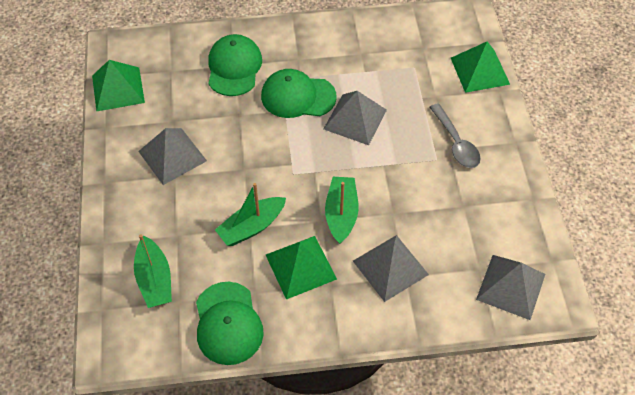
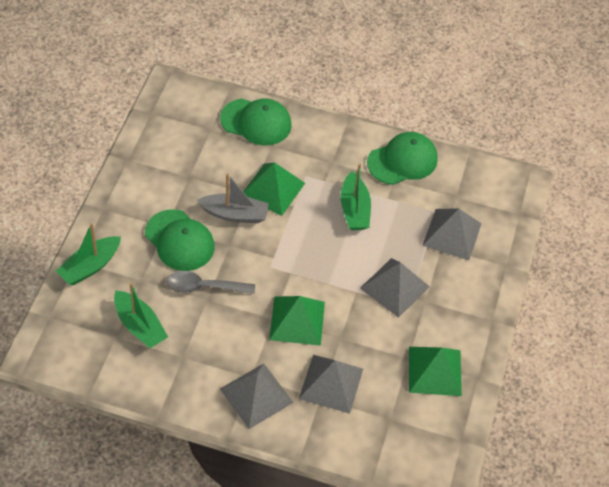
grey boat: none = 0 -> [197,173,269,223] = 1

